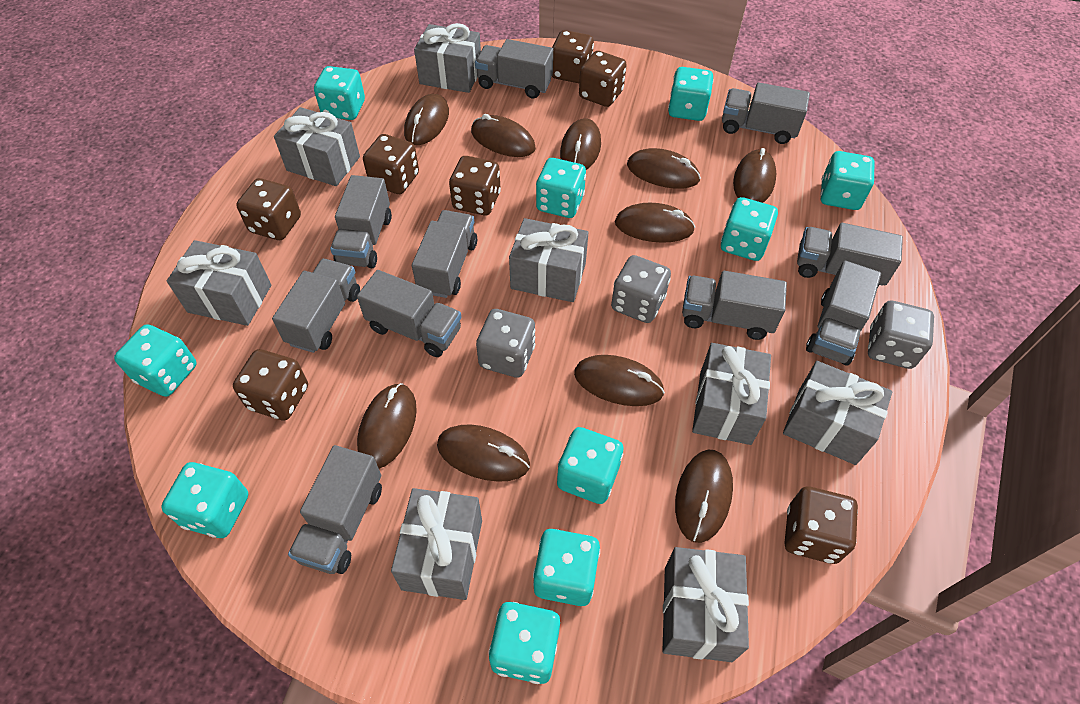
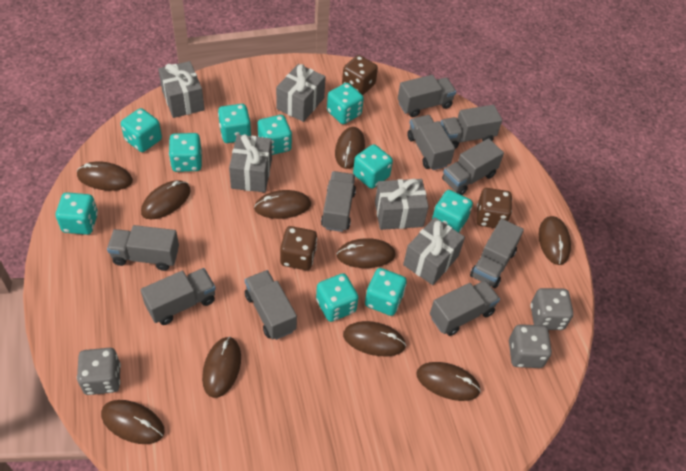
brown dice: [233,349,308,420] [236,178,301,240] [363,134,419,194] [449,156,501,215] [552,30,594,83] [579,51,627,107] [785,487,858,564] = 7 -> [280,226,317,270] [342,55,378,95] [476,188,512,228] = 3
grey gift: [167,240,271,326] [274,107,360,186] [391,488,482,600] [414,23,481,93] [509,218,589,302] [662,547,749,662] [692,343,771,445] [783,361,892,465] = 8 -> [158,61,205,118] [229,134,272,192] [276,64,326,122] [375,179,429,230] [403,217,465,285] = 5

